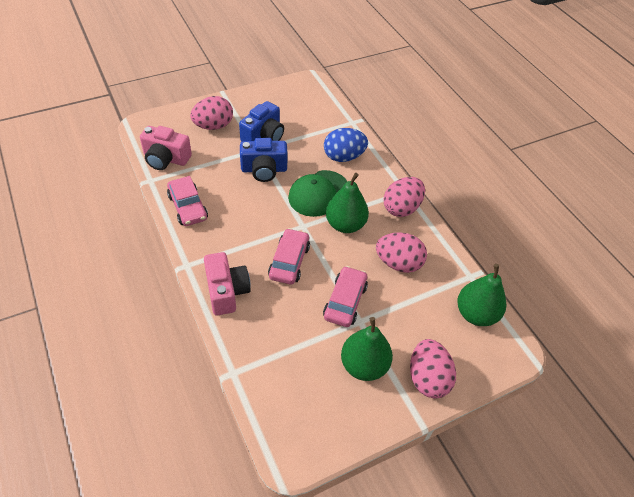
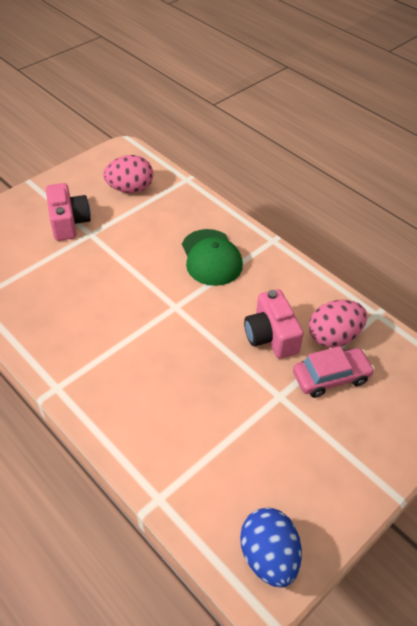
blue camera: [239,101,284,142] [240,138,288,182] = 2 -> none = 0
green pear: [326,173,369,233] [341,317,393,381] [457,264,506,326] = 3 -> none = 0
pink car: [167,176,208,226] [268,228,310,285] [323,266,368,327] = 3 -> [293,346,375,398] = 1
pink egg: [190,96,233,130] [376,232,427,273] [383,177,425,217] [410,339,456,399] = 4 -> [103,155,153,193] [309,300,367,348] = 2

